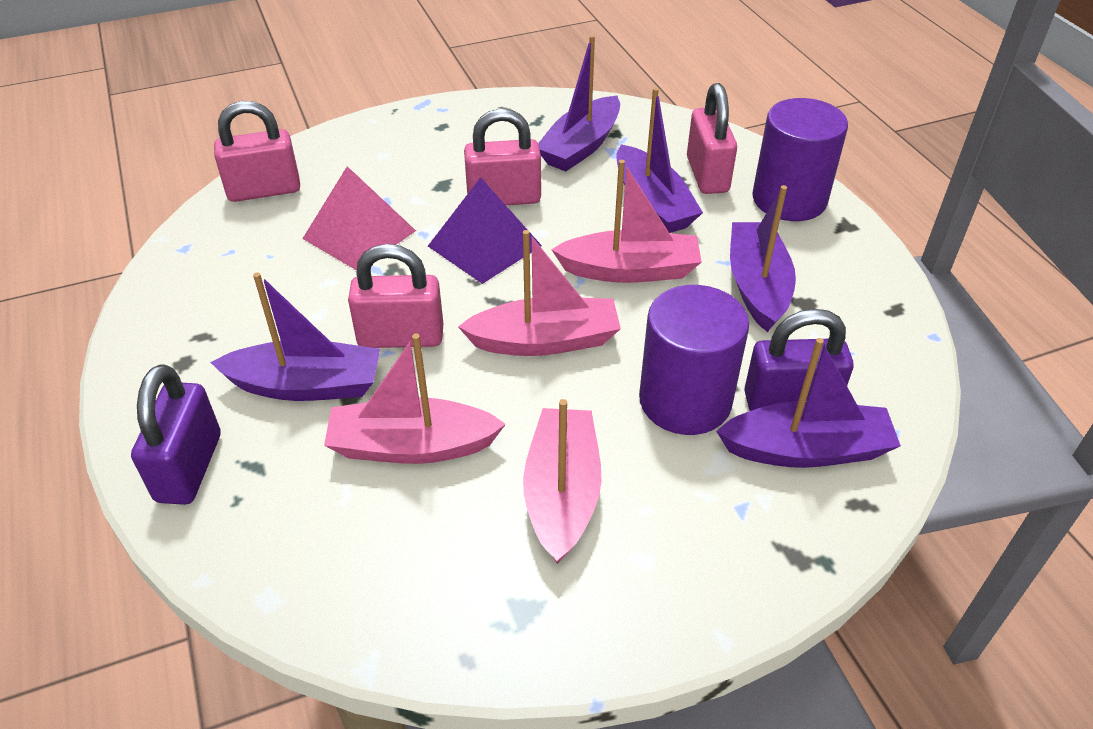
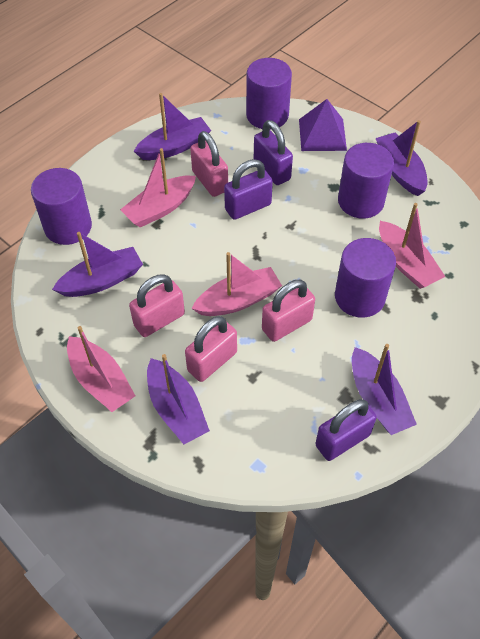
pink pyramid: [302,166,416,270] = 1 -> none = 0
purple cylinder: [639,285,749,435] [752,98,848,221] = 2 -> [31,168,92,245] [246,58,292,130] [335,238,396,318] [338,143,394,219] = 4
purple padlock: [131,364,221,505] [744,309,854,411] = 2 -> [224,159,273,220] [254,120,293,185] [315,399,377,461] = 3

